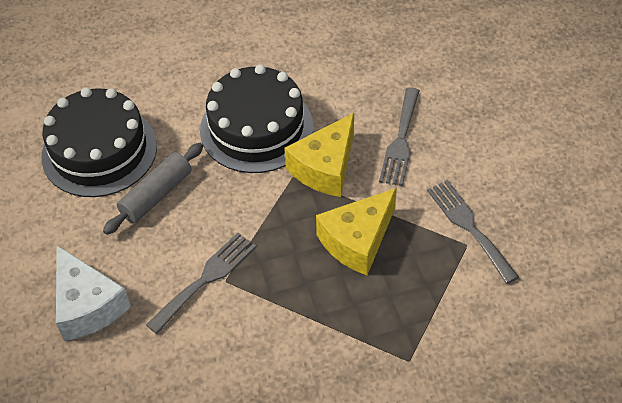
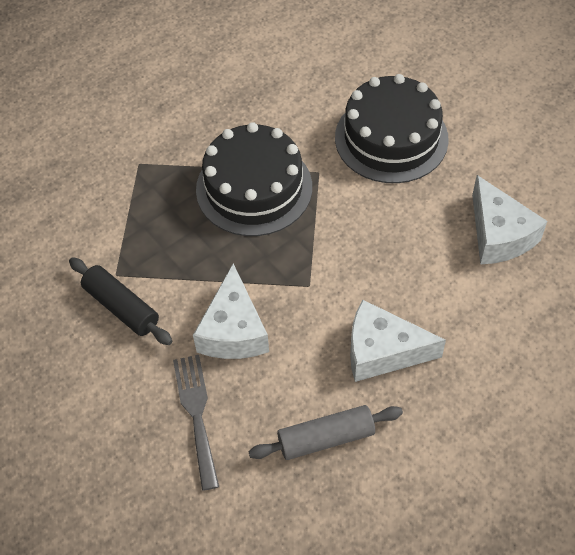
black rolling pin: none = 0 -> [69,257,172,345] = 1
grey fork: [146,233,256,334] [379,87,420,186] [427,180,519,284] = 3 -> [173,355,219,491] = 1
white cheese: [56,246,131,341] = 1 -> [193,263,269,359] [350,300,446,382] [472,175,547,265] = 3
yellow cheese: [284,113,354,197] [316,188,397,275] = 2 -> none = 0

